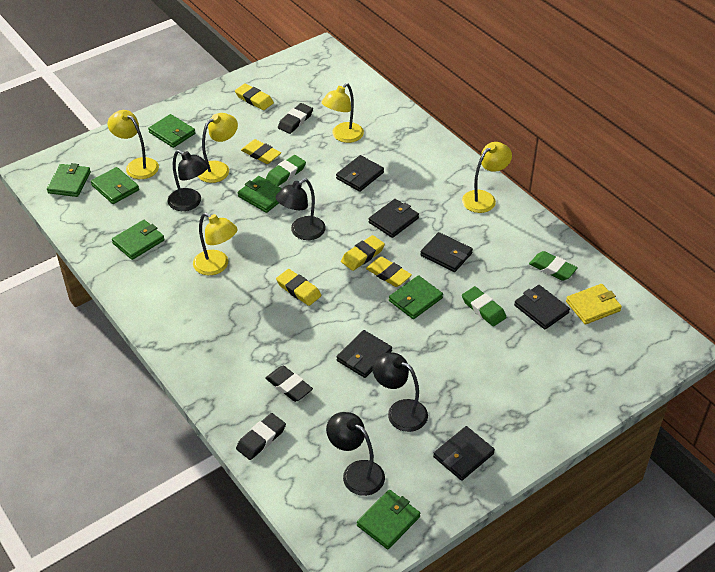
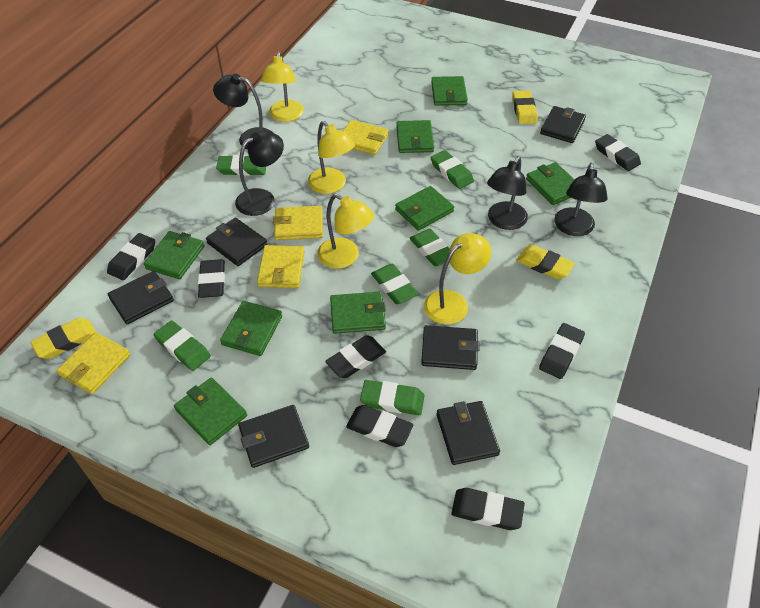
black eraser: [236,413,286,460] [265,366,313,402] [278,103,313,134] = 3 -> [107,233,155,280] [198,259,225,298] [325,335,386,378] [346,405,413,447] [451,488,525,530] [539,323,585,379] [595,134,641,171] = 7
green eraser: [266,155,306,186] [462,286,506,326] [529,251,578,281] = 3 -> [154,320,211,371] [216,155,266,176] [360,380,425,415] [371,264,418,304] [409,229,450,266] [430,150,474,189] = 6
green wallet: [47,163,91,197] [91,167,139,204] [112,220,165,260] [148,114,195,148] [238,176,282,213] [357,490,420,549] [389,275,443,319] = 7 -> [144,231,205,279] [174,378,247,445] [220,301,282,356] [330,292,386,334] [395,186,454,231] [396,120,434,153] [431,76,468,106] [526,162,575,205] = 8
yellow eraser: [235,83,274,110] [241,139,281,164] [276,269,321,306] [341,235,385,271] [366,257,412,287] = 5 -> [30,318,96,359] [512,90,538,124] [516,245,575,279] = 3
yellow lamp: [107,110,159,179] [193,213,237,275] [198,113,238,183] [322,83,364,143] [462,142,512,213] = 5 -> [261,52,304,122] [308,121,355,194] [317,194,374,269] [424,233,491,325] = 4
yellow wallet: [566,284,622,325] = 1 -> [57,332,130,394] [257,245,305,288] [273,206,323,240] [343,120,389,155] = 4

